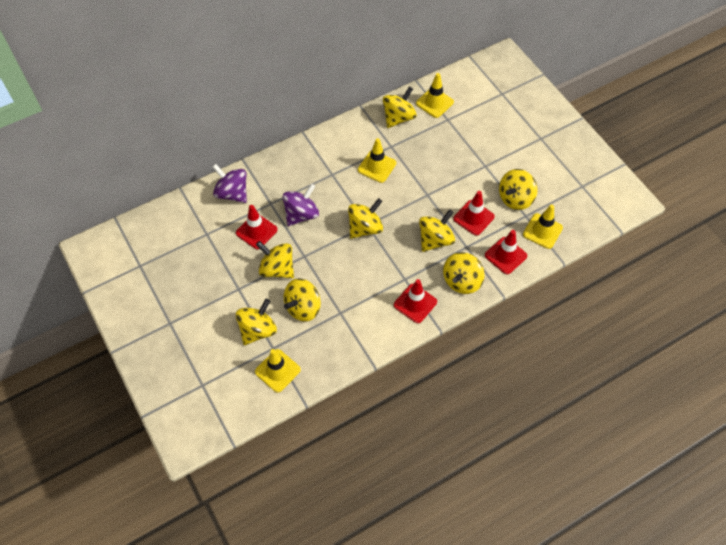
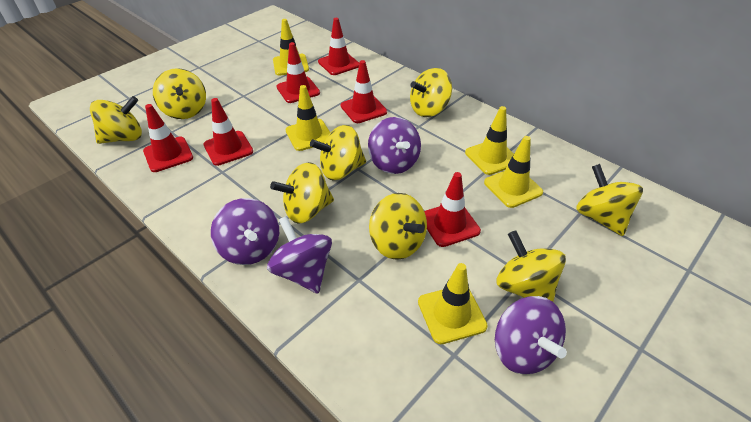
purple spinning top: [212,164,247,203] [283,183,319,226] = 2 -> [211,198,279,265] [267,216,332,293] [368,117,421,174] [495,296,567,374] = 4
red traffic cone: [236,205,278,249] [394,279,437,323] [453,191,495,236] [485,230,527,274] = 4 -> [143,104,193,172] [204,98,253,166] [277,42,320,103] [318,18,359,75] [341,60,387,123] [424,172,481,247] = 6
yellow traffic cone: [255,349,301,392] [358,138,396,183] [416,73,454,118] [523,205,563,249] = 4 -> [273,19,309,75] [285,85,330,151] [418,263,488,344] [465,106,514,175] [484,136,543,208] = 5

